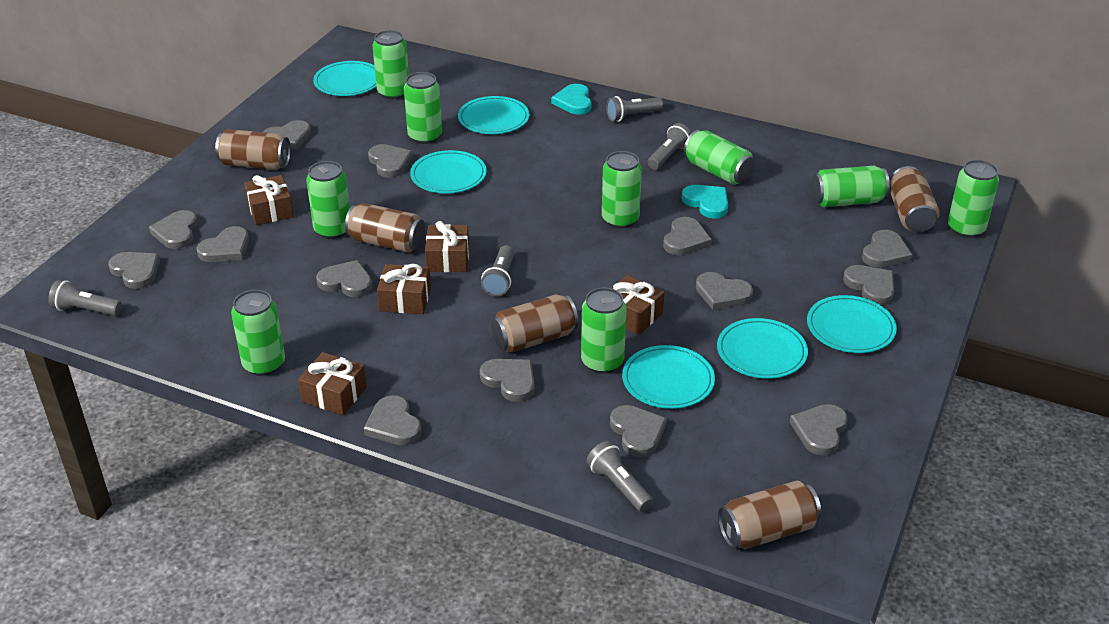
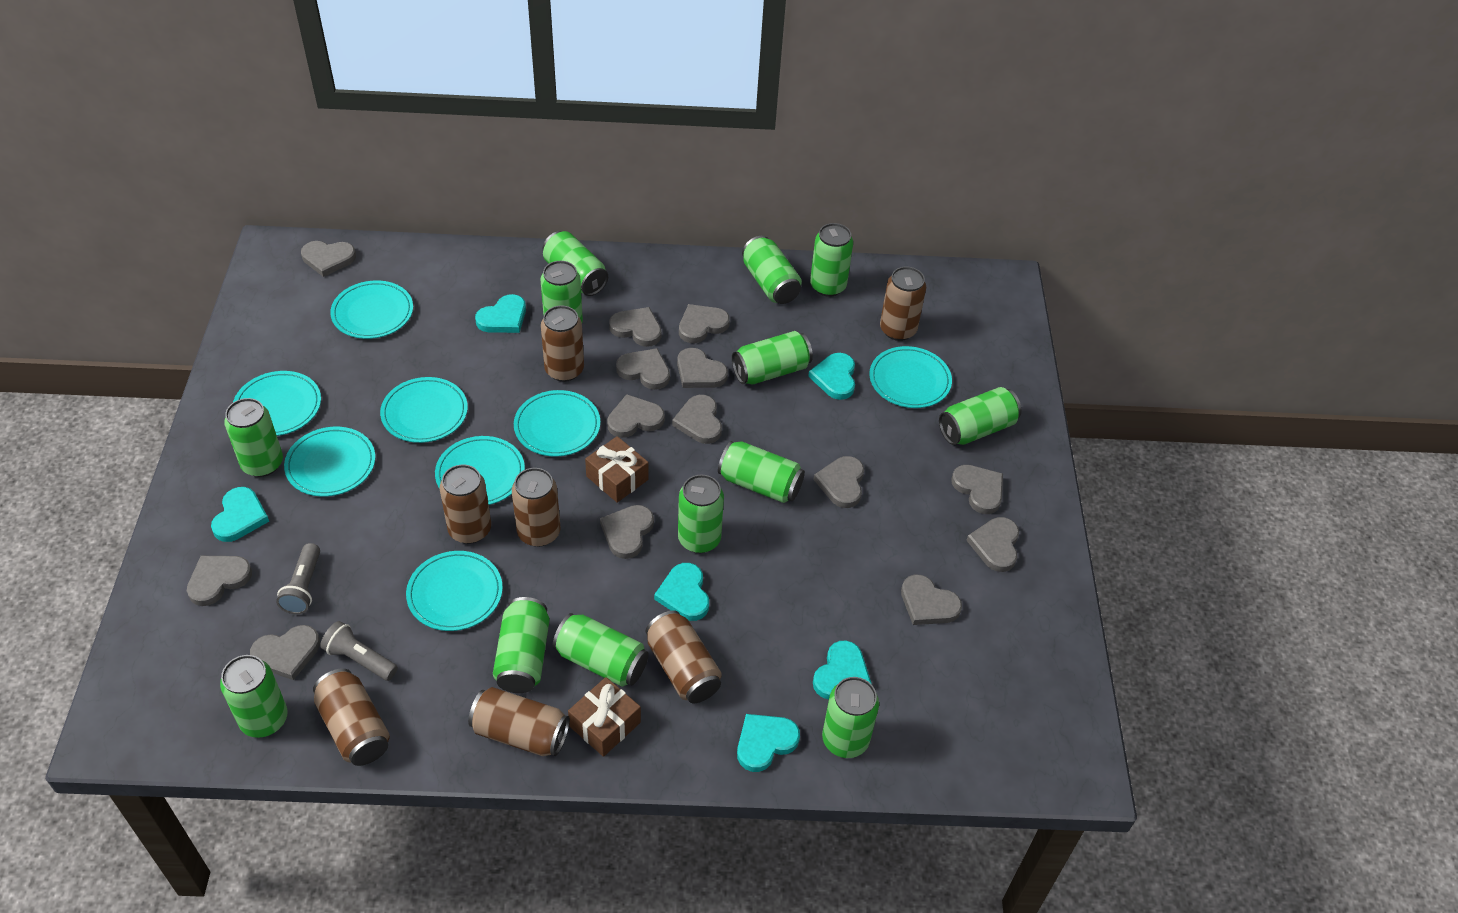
brown can: [215,129,291,170] [345,203,425,253] [491,295,578,353] [718,481,821,549] [889,166,940,232] = 5 -> [313,668,390,766] [440,465,491,544] [468,687,570,756] [512,468,561,547] [541,305,584,382] [646,610,722,703] [880,267,926,341] = 7
brown gift: [244,175,294,225] [298,352,367,415] [377,264,431,314] [425,221,469,272] [612,275,664,335] = 5 -> [568,677,641,757] [585,436,649,503] = 2
green can: [231,290,285,376] [306,161,350,239] [372,30,409,99] [404,72,442,144] [581,288,627,374] [602,151,642,228] [684,130,755,185] [811,166,890,207] [948,160,999,238] = 9 -> [220,655,288,738] [224,398,283,477] [493,597,550,693] [540,261,583,322] [543,231,608,296] [553,613,649,687] [678,475,724,553] [718,441,805,503] [732,331,813,385] [742,236,802,304] [810,223,853,297] [822,677,879,758] [939,387,1022,445] = 13
grey flashlight: [48,280,122,316] [481,245,514,296] [586,441,653,512] [606,96,663,122] [648,123,692,170] = 5 -> [276,543,320,614] [320,621,398,681] = 2
turquoise heart: [551,84,591,115] [681,185,728,219] = 2 -> [211,487,269,542] [475,294,526,333] [654,563,709,621] [737,714,800,772] [808,353,855,400] [813,641,872,699] = 6
turquoise plate: [313,61,376,96] [410,150,487,194] [458,96,529,134] [622,345,715,409] [717,318,808,379] [807,295,897,353] = 6 -> [233,371,321,436] [284,427,375,497] [330,280,413,339] [380,377,468,443] [406,551,503,631] [435,436,525,505] [514,390,600,457] [869,346,952,408] = 8

